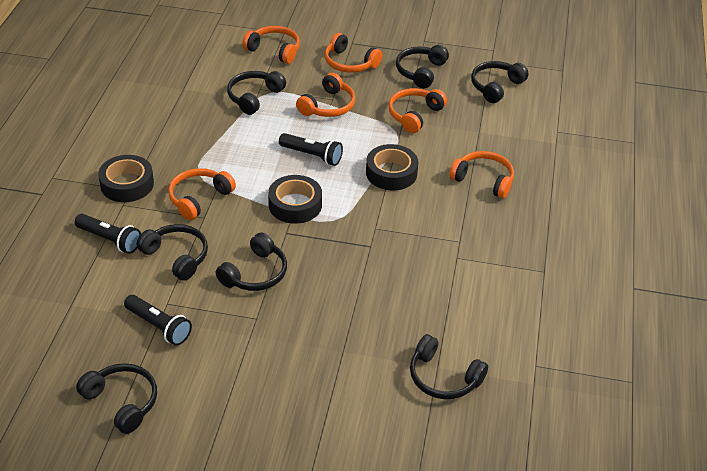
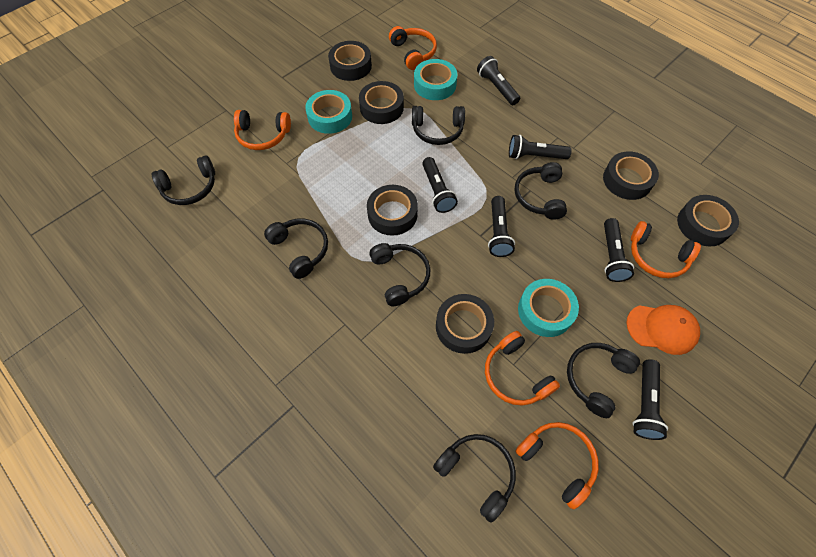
black flashlight: [75,214,141,254] [124,295,192,346] [279,133,343,166] = 3 -> [422,157,458,213] [477,56,520,105] [488,196,515,257] [509,135,572,159] [604,218,634,282] [633,359,668,440] = 6
black tape: [98,155,154,202] [268,175,322,224] [366,144,418,190] = 3 -> [328,41,372,81] [359,81,404,124] [367,185,418,236] [436,294,494,354] [603,151,659,200] [677,195,739,246] = 6
orange cap: none = 0 -> [626,305,700,355] = 1
orange headphones: [168,168,236,220] [242,26,300,64] [296,73,355,117] [325,33,382,73] [388,88,447,133] [449,151,514,198] = 6 -> [234,110,291,150] [389,26,437,70] [485,331,560,406] [515,422,599,509] [631,221,701,278] = 5
turquoise tape: none = 0 -> [305,90,352,134] [414,59,457,100] [518,279,579,337] = 3

